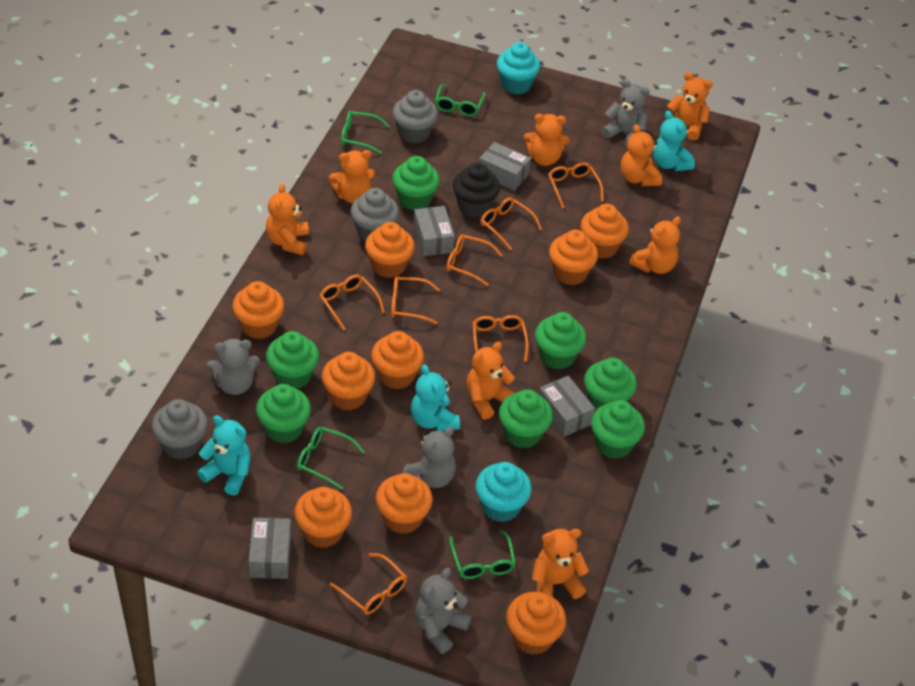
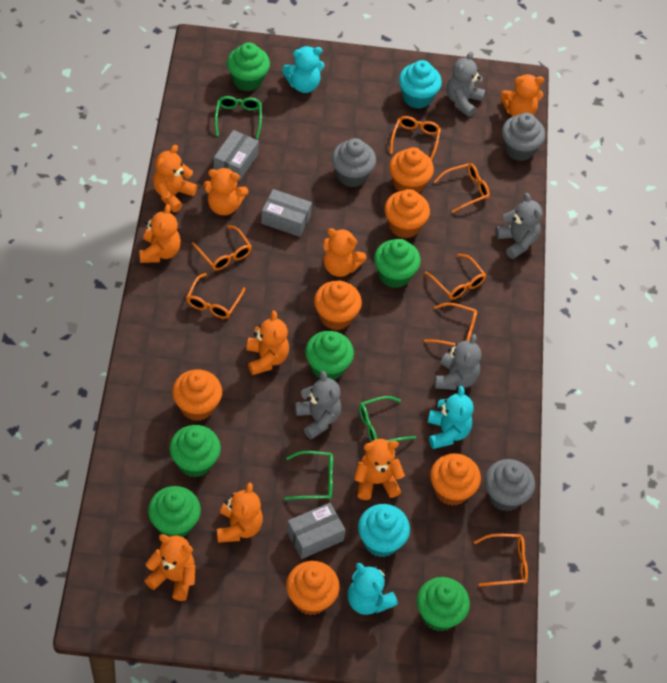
black cupcake: [453,163,500,217] = 1 -> none = 0
green cupcake: [256,384,311,443] [266,331,319,389] [392,156,440,210] [499,389,553,448] [535,312,586,369] [584,358,637,411] [591,400,645,459] = 7 -> [148,486,201,538] [169,425,221,478] [227,42,270,91] [305,331,354,380] [374,239,421,288] [417,577,470,631] = 6
green glasses: [297,427,364,490] [341,111,390,154] [435,84,486,117] [449,530,516,579] = 4 -> [215,96,262,139] [285,451,333,500] [359,396,416,442] = 3
grey box: [249,518,291,579] [413,206,455,256] [479,142,531,191] [539,376,595,437] = 4 -> [214,130,259,182] [261,189,312,237] [287,503,346,559] = 3
orange cupcake: [232,281,284,339] [294,487,352,548] [322,352,375,411] [365,222,415,278] [371,331,424,389] [376,473,433,534] [506,592,566,655] [549,230,598,285] [581,204,629,259] = 9 -> [172,369,222,421] [286,561,340,616] [314,281,362,330] [385,189,430,238] [389,147,434,193] [430,453,481,506] = 6
orange teddy bear: [266,184,309,255] [329,150,375,204] [466,342,515,420] [524,114,570,166] [532,529,589,599] [621,124,662,186] [629,217,681,274] [667,72,713,141] = 8 -> [139,204,181,263] [145,534,195,601] [153,145,197,212] [203,167,249,215] [217,482,263,543] [246,310,289,375] [323,228,366,277] [354,439,405,500] [500,74,544,117] = 9

